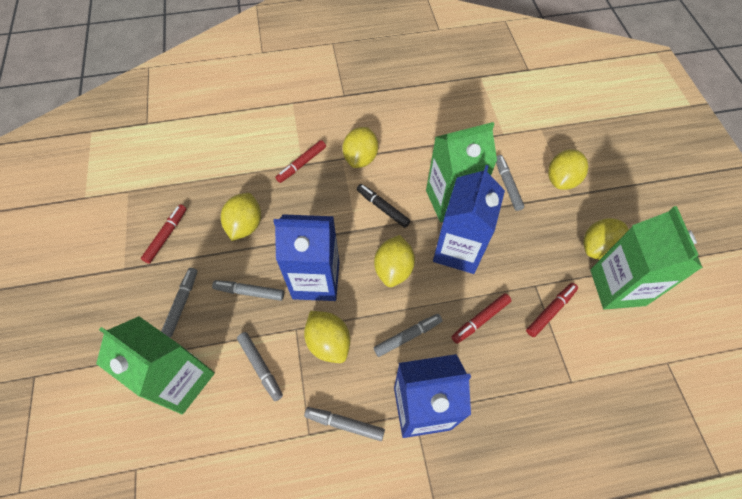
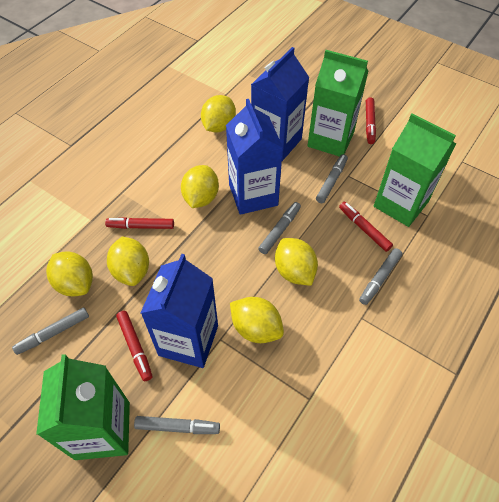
black marker: [357,184,411,228] = 1 -> none = 0
grey marker: [161,268,197,338] [212,280,284,301] [237,332,283,401] [304,407,385,441] [373,314,442,357] [496,155,524,211] = 6 -> [12,307,89,355] [134,416,220,434] [258,202,301,254] [316,154,348,203] [359,248,402,305] = 5

